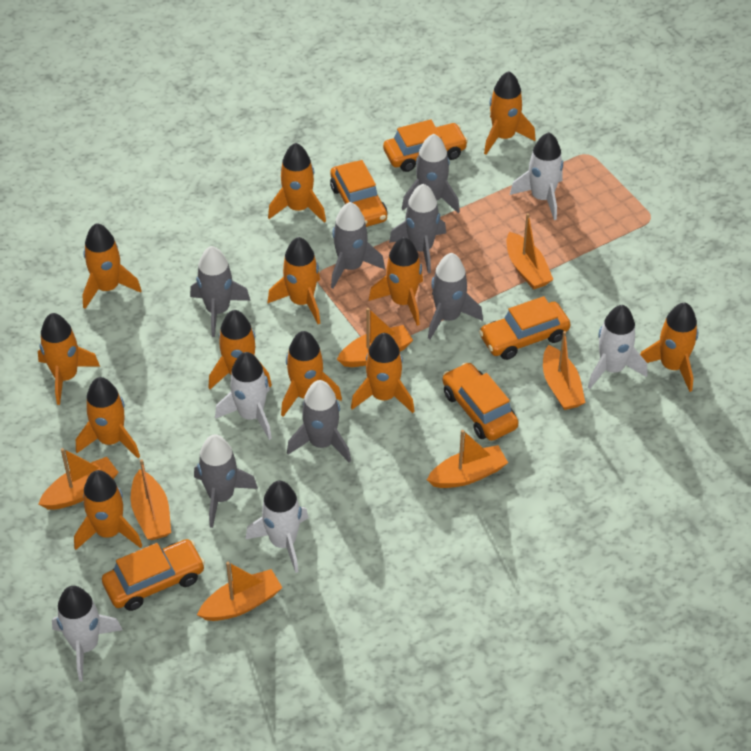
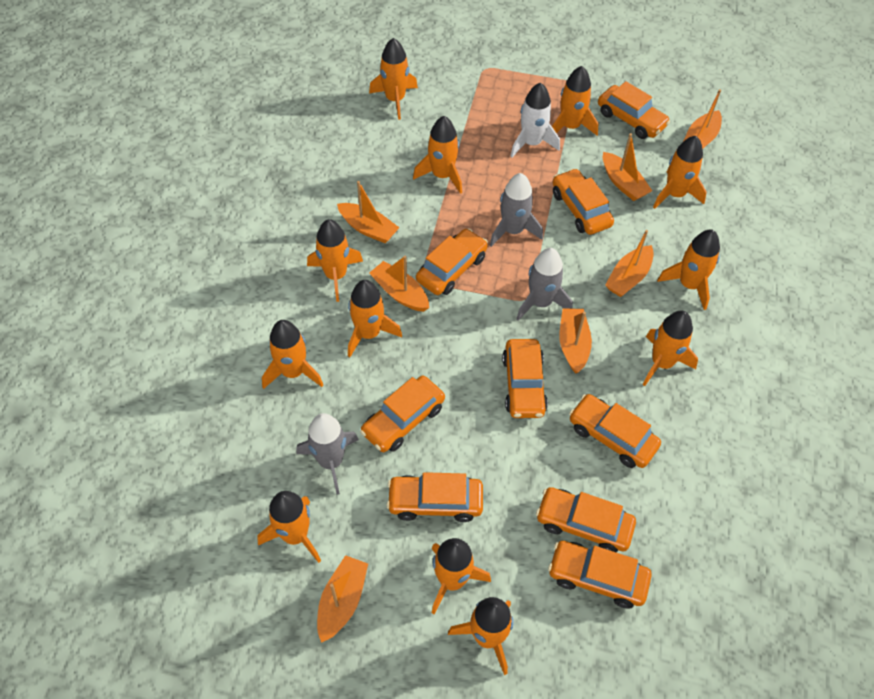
grey rocket: [190,246,250,337] [194,435,258,528] [287,380,351,463] [331,202,385,289] [389,184,446,273] [402,134,460,213] [428,253,483,339] = 7 -> [296,413,359,494] [490,173,543,247] [516,248,573,321] = 3
orange car: [102,539,205,611] [330,160,387,227] [383,119,468,172] [443,362,519,441] [479,296,570,360] = 5 -> [360,376,445,452] [387,472,483,522] [416,228,488,295] [502,339,548,418] [536,487,636,553] [548,541,652,609] [553,168,614,235] [569,394,661,468] [598,81,670,139] = 9
white rocket: [52,586,123,681] [215,352,272,440] [245,481,309,573] [510,132,563,220] [588,305,647,389] = 5 -> [510,83,560,157] = 1

